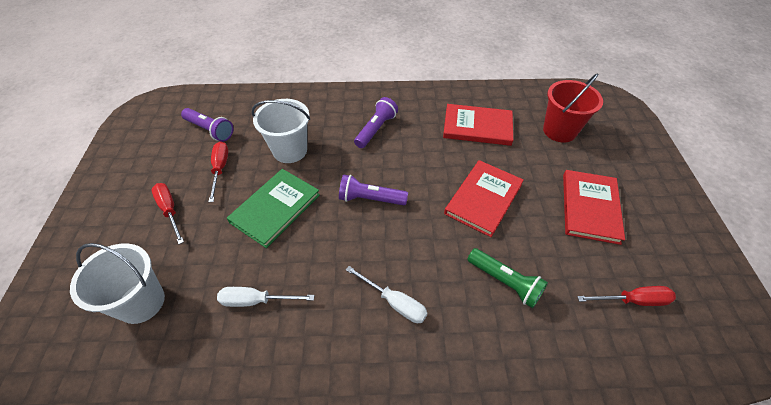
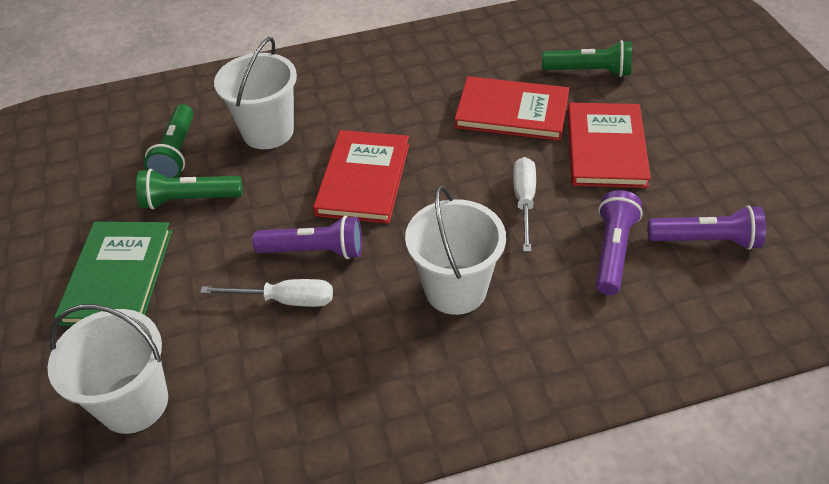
green flashlight: [468,248,548,308] = 1 -> [136,169,242,209] [144,104,194,178] [542,40,632,77] = 3
red bucket: [543,73,603,143] = 1 -> none = 0
red screwdriver: [152,183,184,244] [208,141,228,202] [577,286,676,306] = 3 -> none = 0
white bucket: [70,243,165,324] [252,99,310,163] = 2 -> [47,304,168,434] [214,37,297,149] [405,185,506,315] = 3

